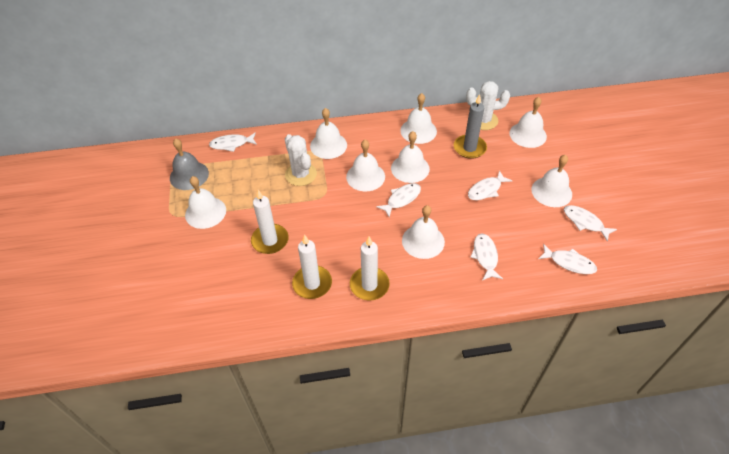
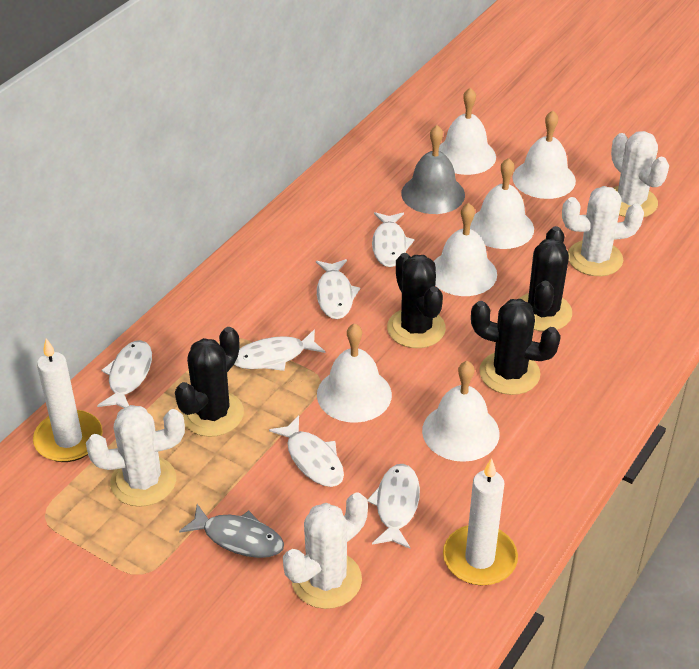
black cactus: none = 0 -> [175,327,244,437] [387,253,446,348] [471,299,561,395] [519,226,572,331] = 4
grey candle: [454,94,487,159] = 1 -> none = 0
grey fish: none = 0 -> [179,504,284,558] = 1
white bell: [185,176,226,229] [310,108,347,159] [346,140,385,191] [391,131,430,183] [400,93,437,144] [402,205,445,259] [509,97,547,148] [531,155,572,207] = 8 -> [317,323,392,423] [422,361,499,462] [433,203,497,296] [439,87,496,175] [470,158,534,249] [512,111,576,199] = 6
white cactus: [285,134,317,186] [466,81,510,130] = 2 -> [86,405,185,507] [283,493,368,609] [562,186,644,276] [611,131,669,217] = 4
white candle: [251,190,289,254] [292,234,332,299] [350,236,390,301] = 3 -> [33,338,103,462] [443,458,518,586] = 2

